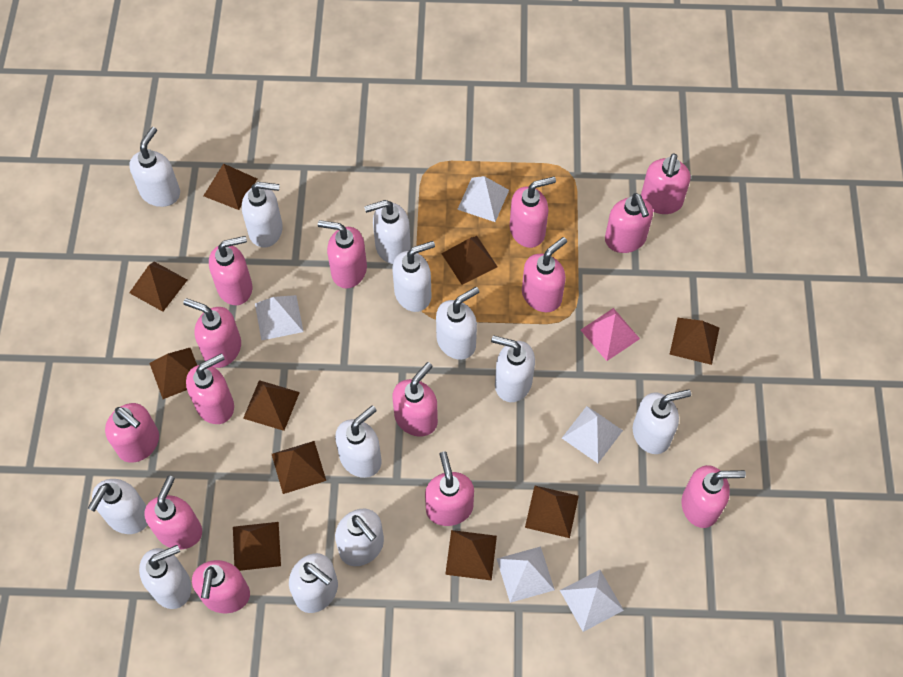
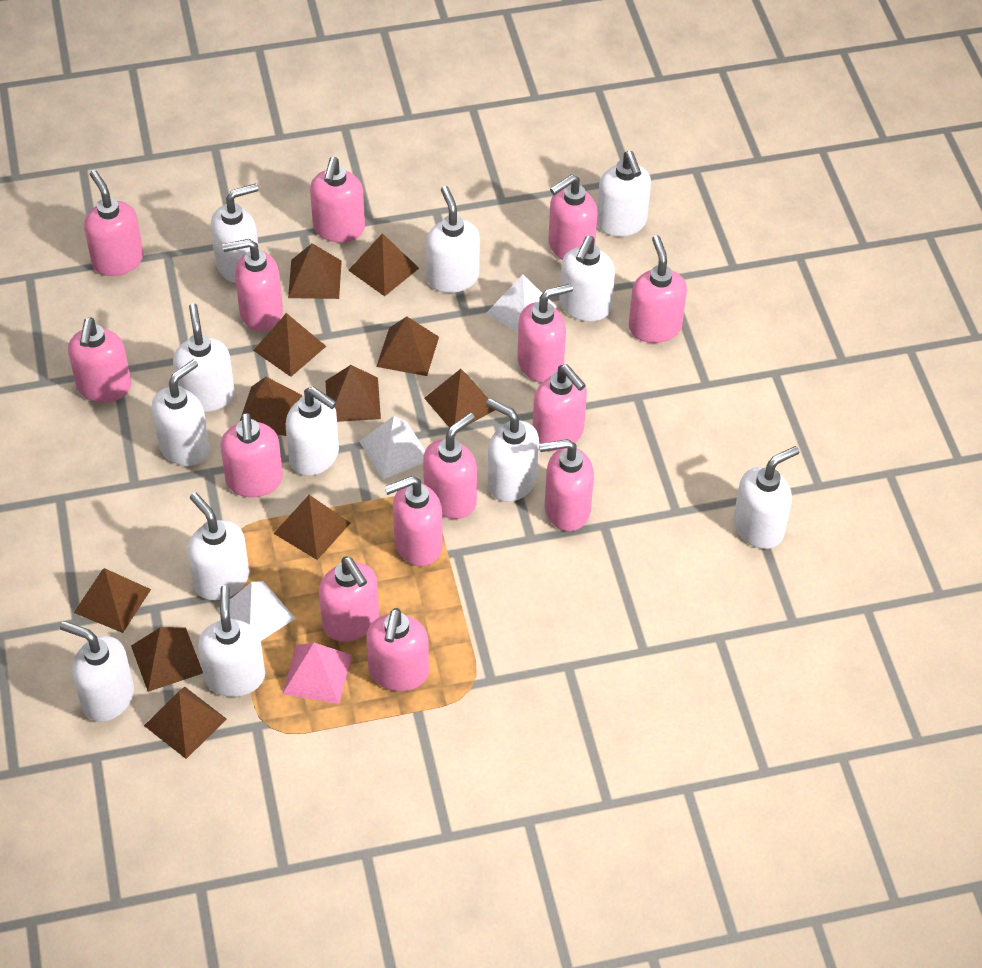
brown pyramid: [129,262,187,312] [149,348,197,399] [204,164,257,210] [233,522,281,571] [243,380,300,431] [272,441,326,494] [441,236,498,285] [445,530,497,581] [525,486,579,538] [670,318,719,365] = 10 -> [74,568,151,633] [131,627,203,692] [144,687,227,759] [240,377,302,436] [253,313,326,377] [274,495,350,560] [288,243,342,299] [326,365,381,422] [348,233,419,296] [376,317,439,376] [424,369,495,428] = 11
white pyramid: [255,295,304,341] [457,176,509,222] [497,546,555,603] [560,570,624,632] [562,406,623,463] = 5 -> [217,581,296,641] [359,416,425,480] [486,275,557,332] = 3

